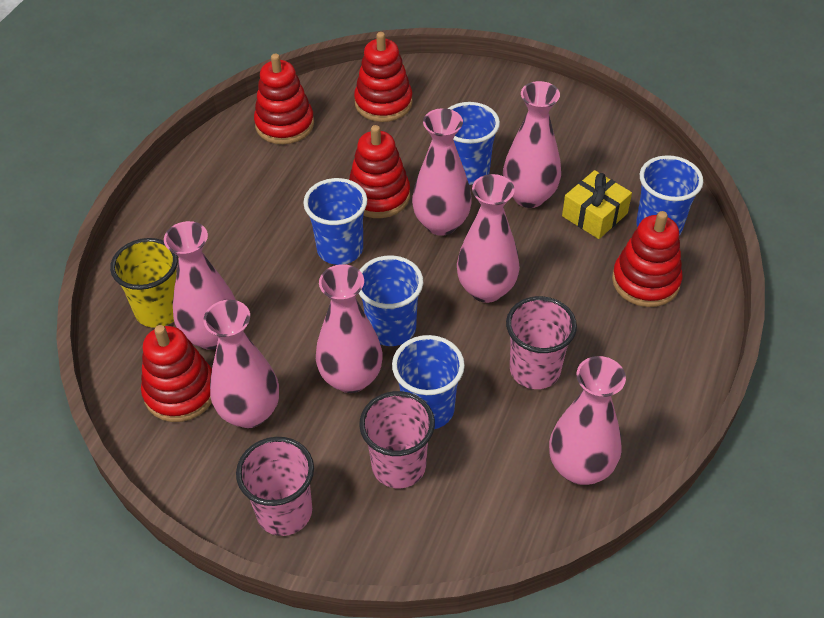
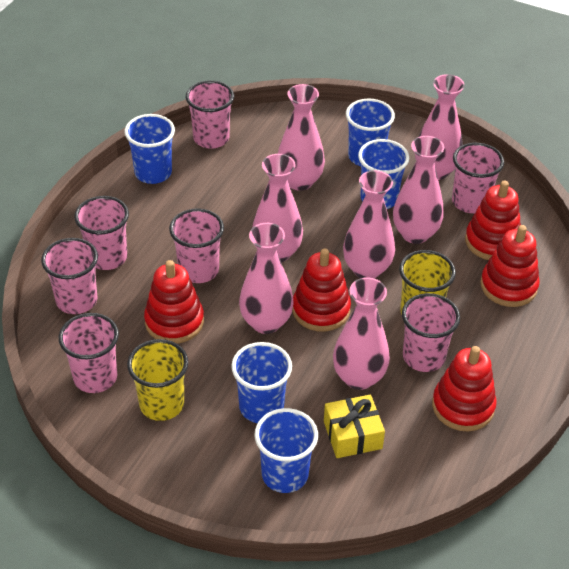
pink cup: [236,437,314,536] [359,391,435,488] [506,296,577,389] = 3 -> [41,238,98,314] [59,313,119,393] [74,196,129,270] [169,208,224,283] [186,80,234,149] [402,293,460,372] [452,143,504,213] = 7
yellow cup: [110,238,178,328] = 1 -> [127,339,188,421] [399,250,456,314] = 2

